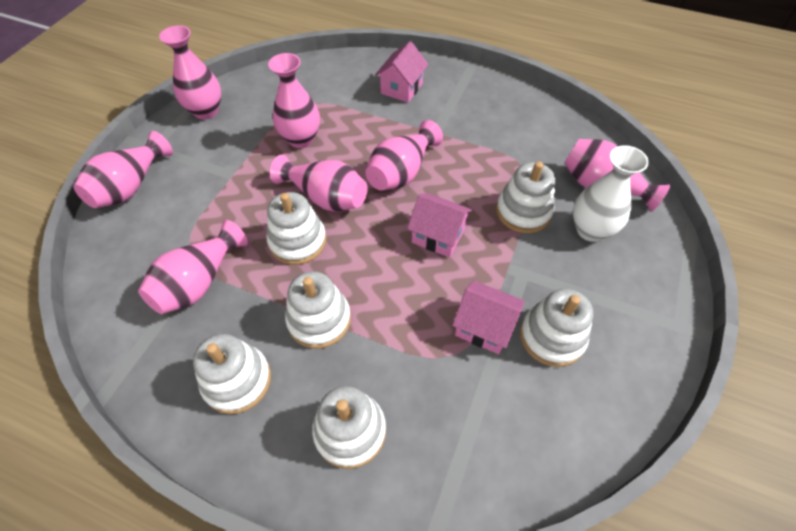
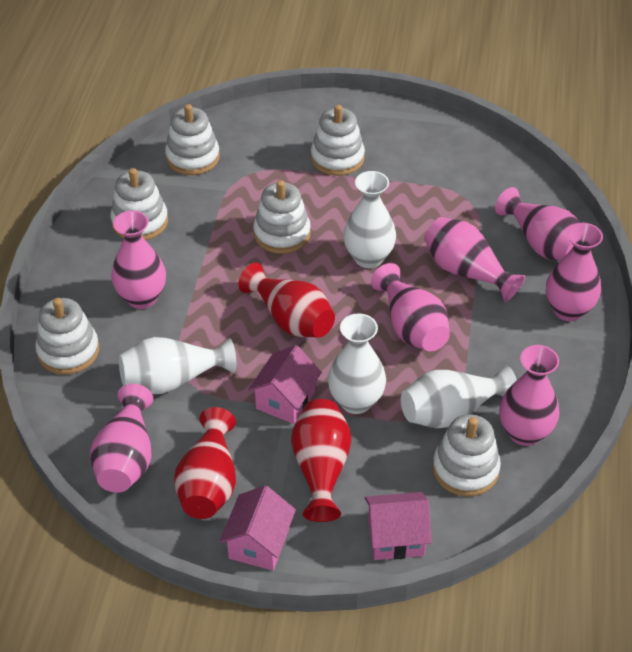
red vase: none = 0 -> [174,407,236,519] [239,263,335,338] [291,399,351,522] = 3
white vase: [573,145,649,242] = 1 -> [119,337,236,394] [328,314,386,414] [343,171,396,268] [401,365,517,428] = 4

